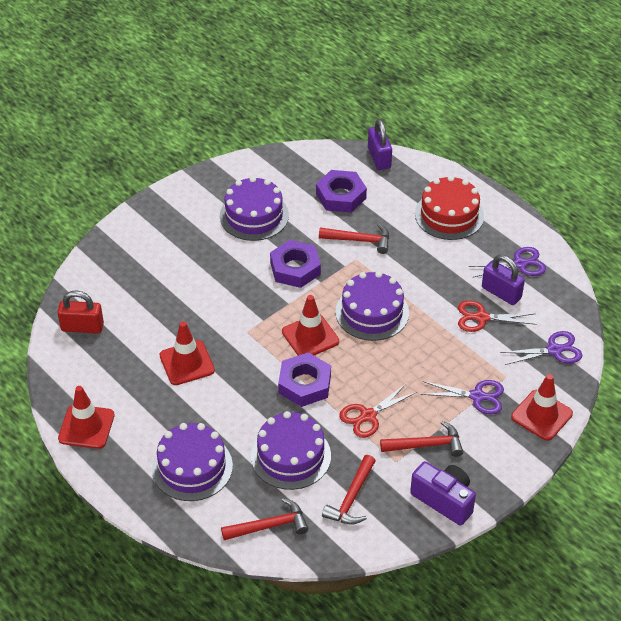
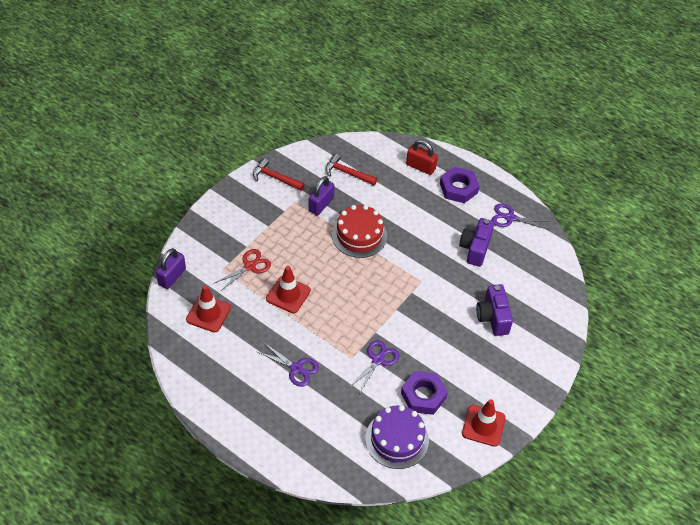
purple cake: [152,423,233,501] [220,176,289,241] [251,411,331,490] [335,271,409,341] = 4 -> [365,405,429,469] = 1
purple camera: [410,461,476,526] = 1 -> [459,218,494,267] [476,284,513,336] = 2
purple nut: [270,240,321,288] [278,352,331,407] [316,170,367,213] = 3 -> [401,371,448,415] [440,166,479,203] = 2
red hammer: [221,498,309,540] [319,224,389,254] [322,455,376,524] [380,421,463,457] = 4 -> [253,158,305,191] [326,153,377,185] = 2
red scissors: [339,383,417,438] [458,301,536,332] = 2 -> [213,249,271,292] = 1
red traffic cone: [58,386,115,449] [160,321,215,385] [282,295,339,356] [511,374,573,441] = 4 -> [186,285,231,333] [266,266,311,313] [462,399,506,447] = 3

